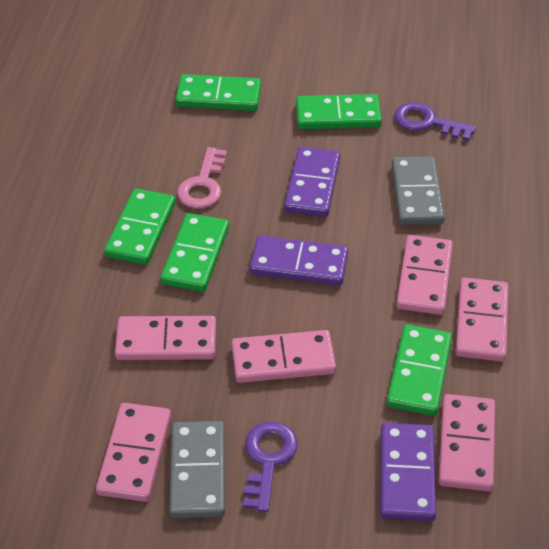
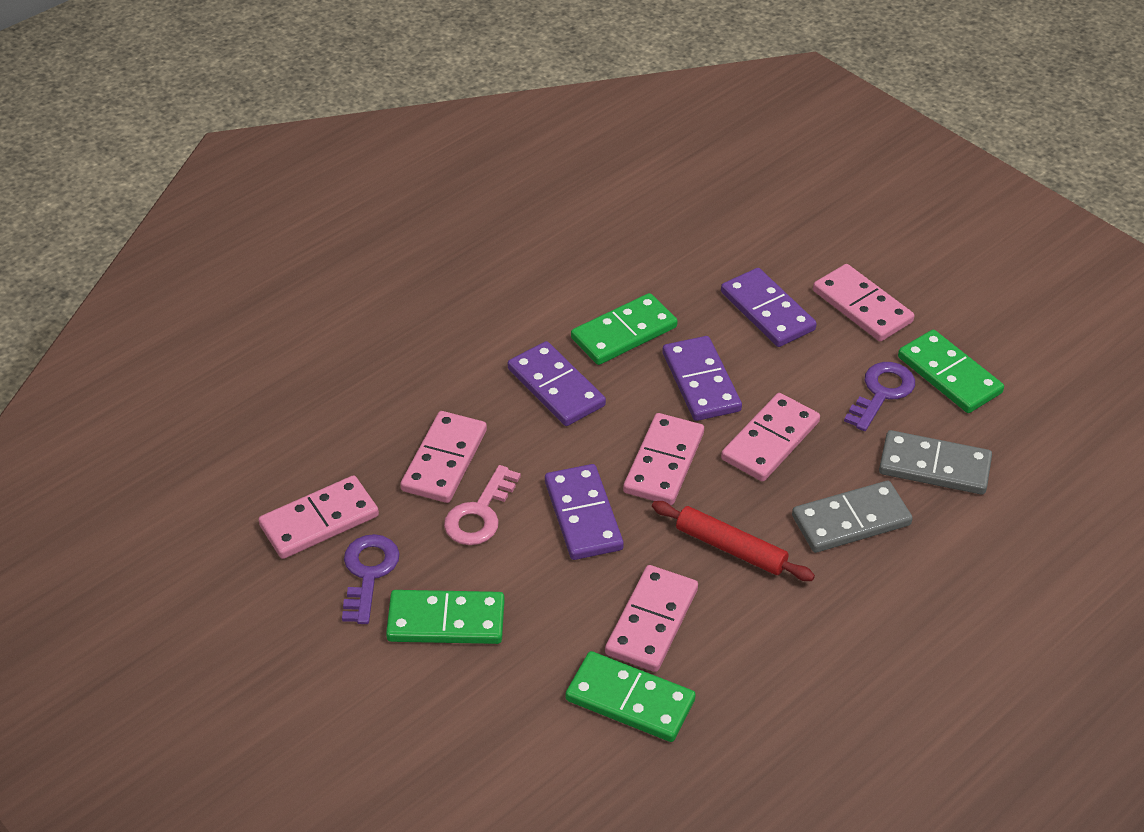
green domino: [104,188,176,265] [160,213,229,292] [175,74,261,111] [296,94,382,129] [387,324,452,416] = 5 -> [386,590,505,644] [565,651,696,742] [571,293,678,365] [898,330,1004,413] = 4
purple domino: [250,235,348,286] [284,146,341,217] [380,423,436,521] = 3 -> [508,341,606,426] [545,464,624,560] [662,336,742,421] [721,268,817,347] = 4
red rolling pin: none = 0 -> [652,501,815,581] = 1

